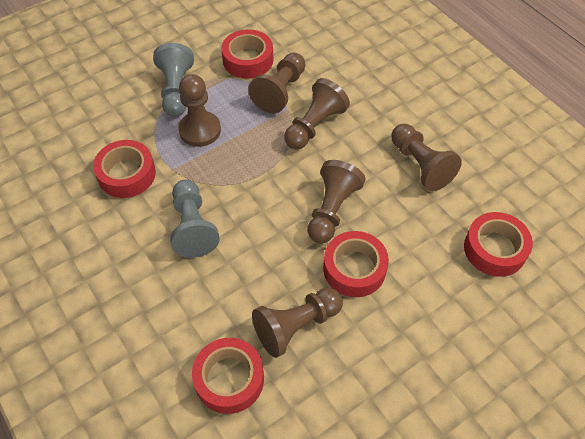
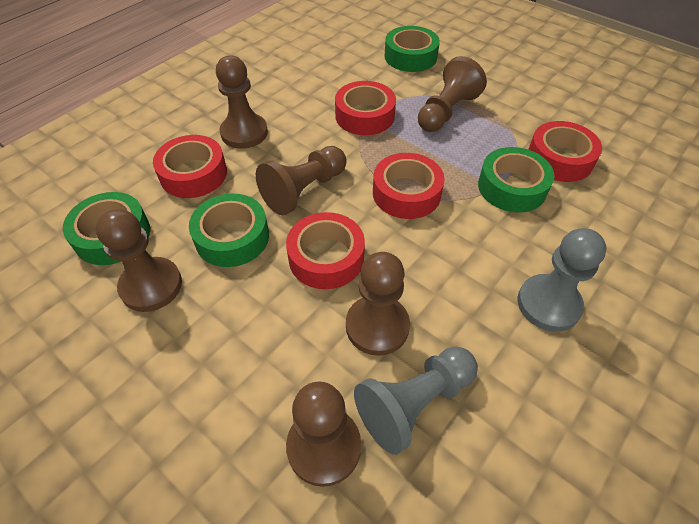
green tape: none = 0 -> [63,192,150,265] [189,194,269,267] [384,26,440,72] [478,147,555,213] = 4

